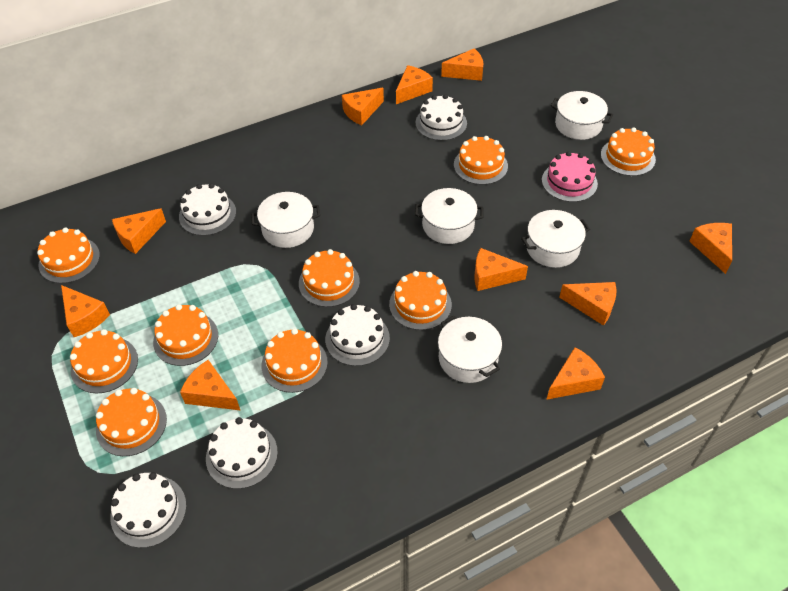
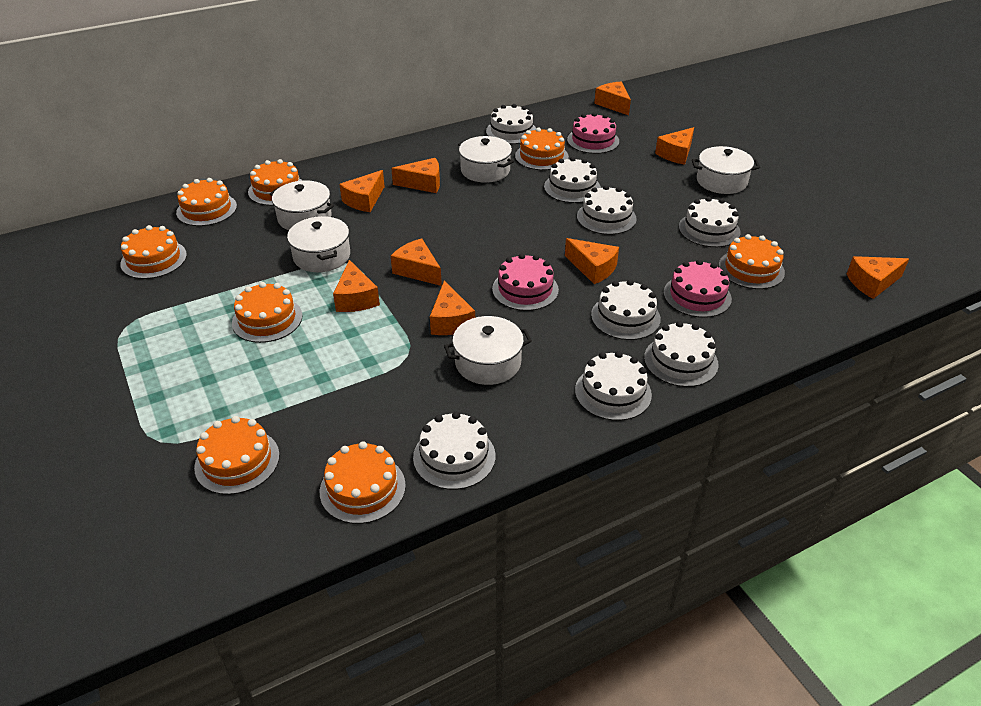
orange cake: [37,228,100,283] [70,329,138,393] [96,388,167,456] [153,304,218,366] [262,328,328,393] [299,249,360,307] [389,271,452,330] [454,136,508,185] [601,127,656,176] = 9 -> [120,225,187,279] [176,178,237,226] [194,416,280,495] [232,282,302,343] [248,159,303,206] [320,441,406,524] [515,127,569,170] [719,234,785,289] = 8
orange cheese: [61,285,110,337] [112,208,166,254] [180,360,241,411] [342,88,384,126] [396,65,433,104] [441,48,483,81] [474,248,528,291] [546,347,605,400] [559,282,616,326] [689,223,732,274] = 10 -> [333,260,380,312] [339,170,385,212] [391,158,440,193] [391,238,442,286] [430,281,475,335] [565,238,619,284] [594,81,631,115] [655,127,694,165] [847,256,909,299] = 9
pink cake: [542,151,598,202] = 1 -> [492,253,559,311] [567,112,619,154] [663,259,732,318] = 3
white cake: [111,472,187,548] [179,183,236,236] [206,417,278,489] [325,304,390,366] [415,94,467,141] = 5 -> [413,412,495,490] [486,104,536,144] [544,157,601,203] [575,351,652,421] [577,185,637,235] [591,280,661,340] [644,321,719,387] [679,197,740,247] = 8

